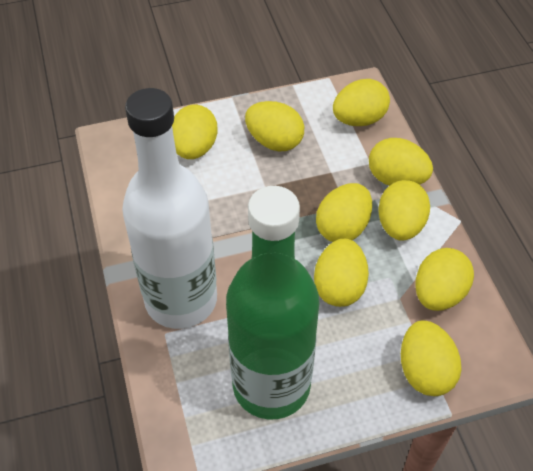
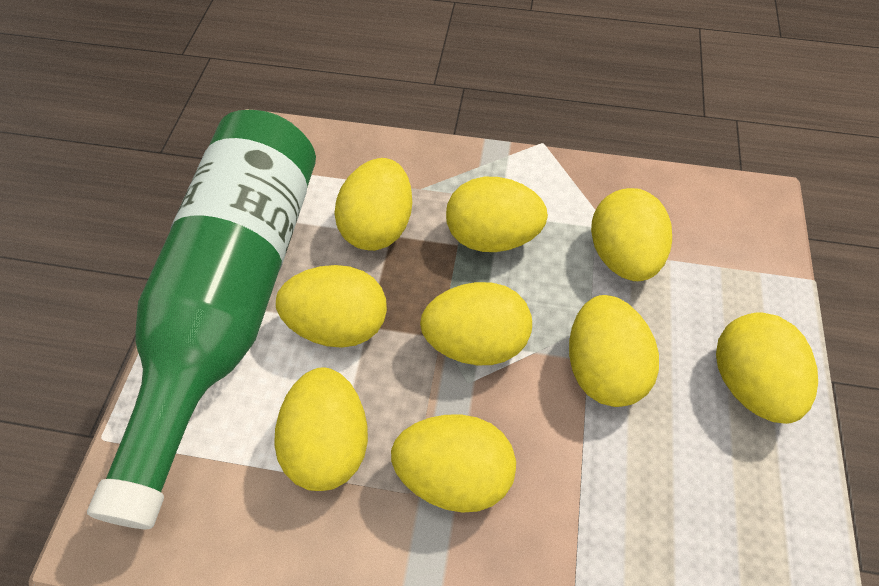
white bottle: [122,88,217,329] = 1 -> none = 0

